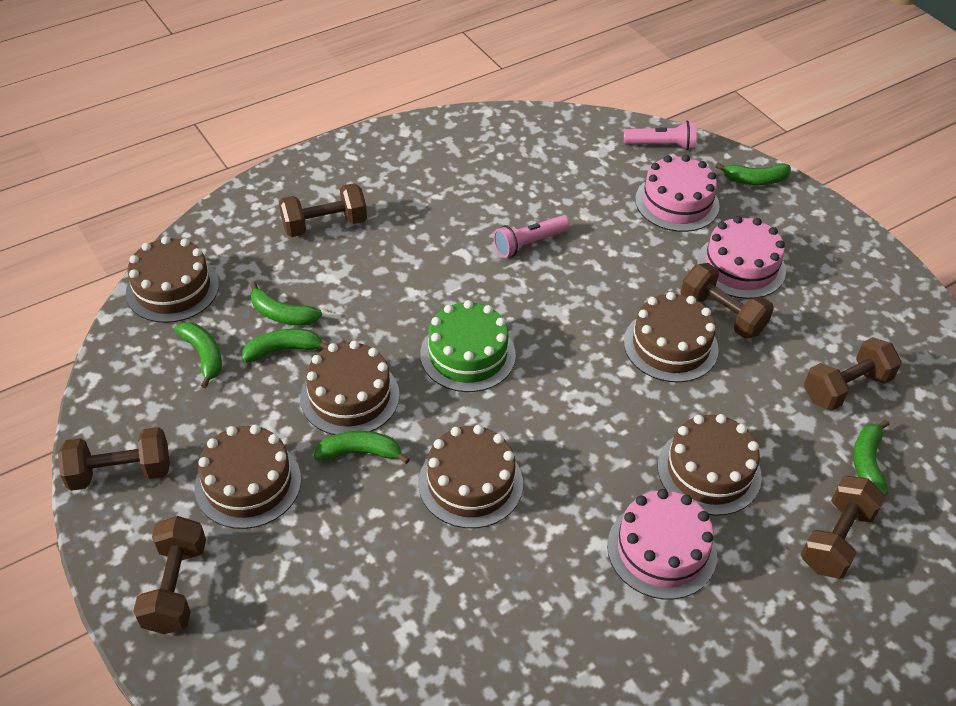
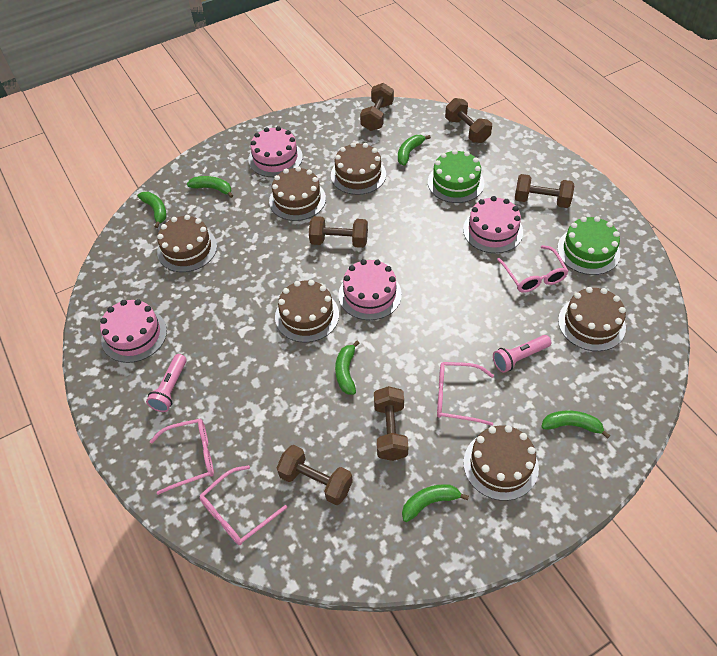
green cake: [420,300,516,392] = 1 -> [428,149,484,203] [557,216,620,275] = 2
pink cake: [607,489,717,599] [635,155,720,232] [697,216,786,299] = 3 -> [100,299,167,363] [248,126,303,177] [338,259,402,320] [463,196,523,253] = 4
pink glasses: none = 0 -> [150,419,214,495] [200,465,287,545] [437,362,494,426] [497,245,568,293] = 4

